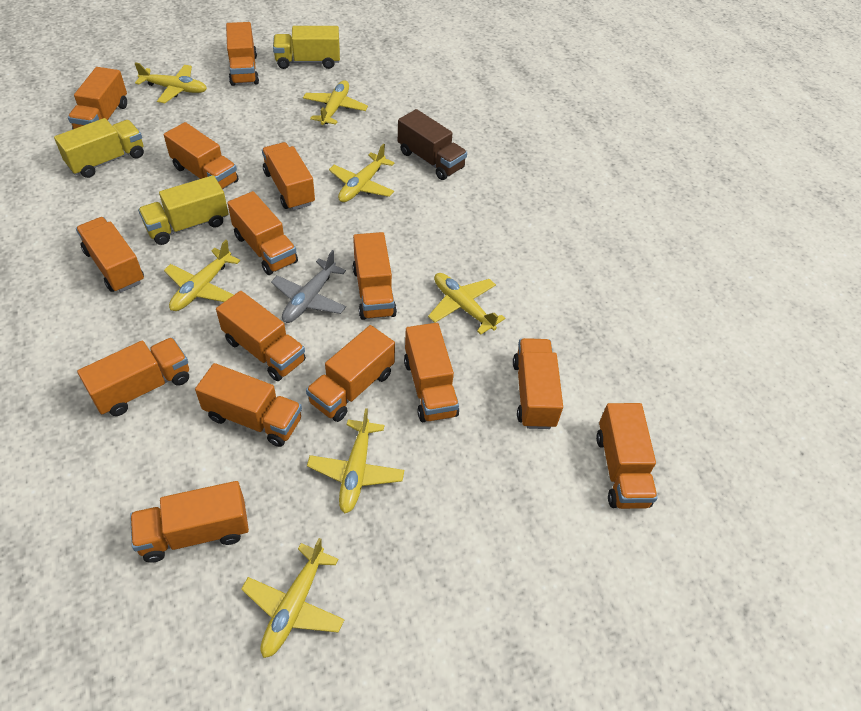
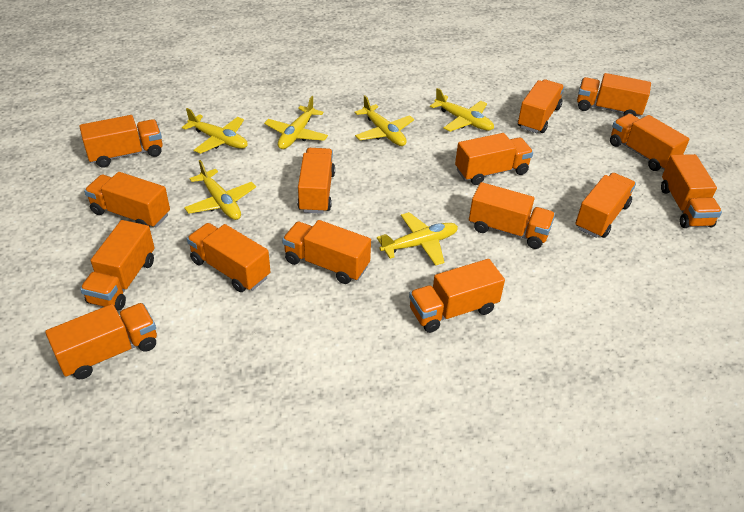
brown truck: [398,109,467,180] = 1 -> none = 0
grey plane: [271,250,346,323] = 1 -> none = 0
yellow plane: [134,62,207,103] [164,240,240,311] [241,538,345,658] [303,80,368,125] [307,408,404,513] [329,144,394,202] [428,273,505,335] = 7 -> [182,108,248,154] [184,160,256,220] [264,96,328,149] [355,95,414,146] [377,212,458,266] [430,88,494,132] = 6
yellow truck: [54,118,144,178] [138,175,228,245] [273,26,340,69] = 3 -> none = 0

